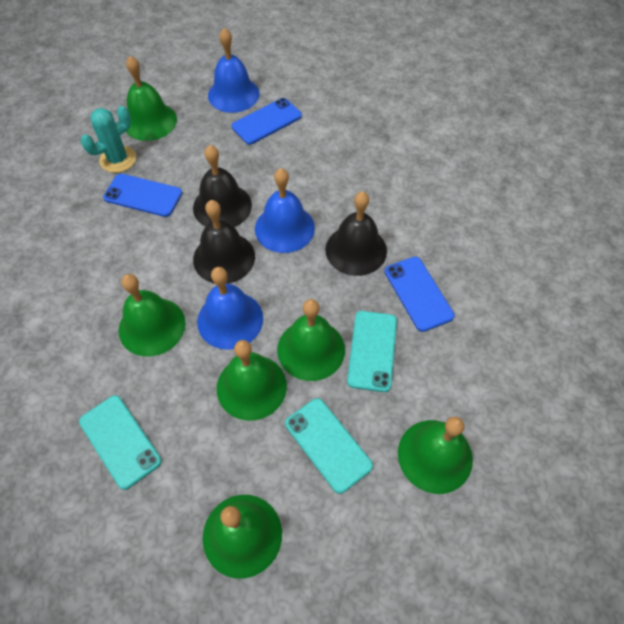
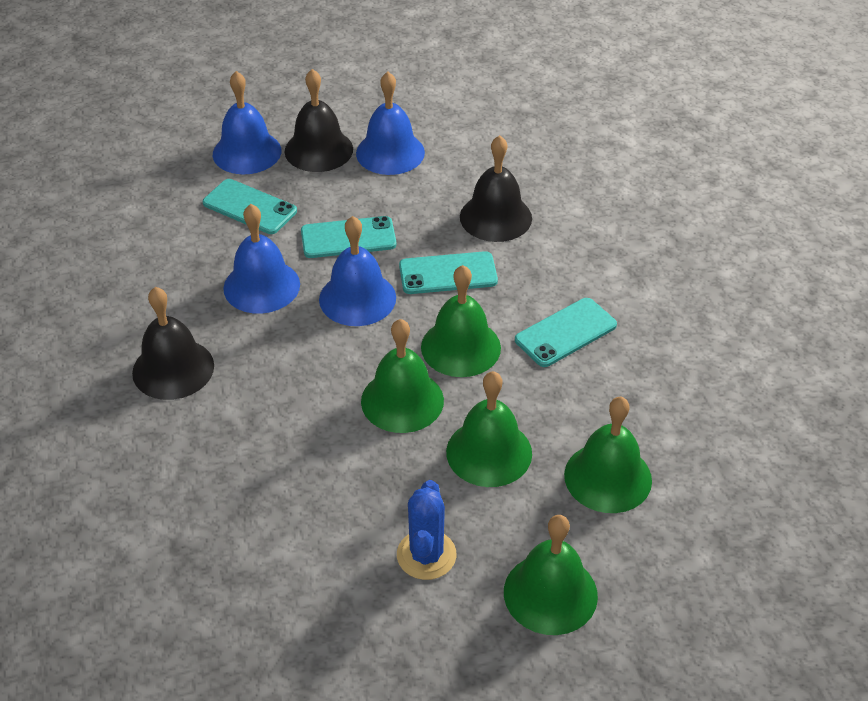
blue bell: [197,267,263,350] [208,28,259,113] [255,168,315,253] = 3 -> [213,71,281,175] [223,204,300,314] [319,216,396,326] [356,72,425,175] = 4
blue cactus: none = 0 -> [397,480,457,580] = 1
blue phone: [103,174,182,217] [232,98,302,145] [385,257,455,332] = 3 -> none = 0
green bell: [119,274,186,357] [126,56,177,141] [203,495,282,579] [217,340,287,421] [277,299,345,381] [398,417,473,494] = 6 -> [361,319,444,433] [421,265,501,377] [446,371,532,487] [504,515,598,635] [564,397,652,513] = 5
turquoise cactus: [81,106,136,173] = 1 -> none = 0
turquoise phone: [79,395,162,490] [285,398,373,494] [347,311,397,392] = 3 -> [203,179,297,234] [301,216,396,258] [399,251,498,294] [515,298,617,367] = 4

